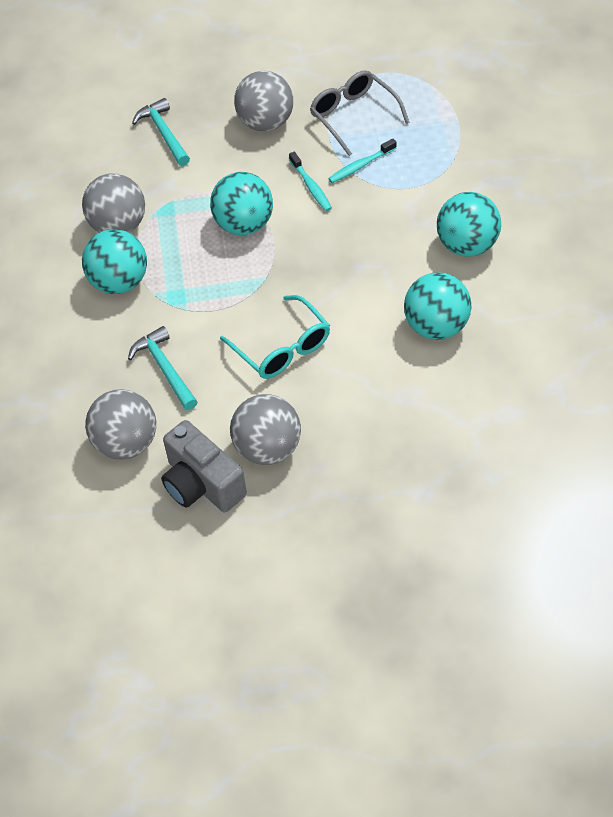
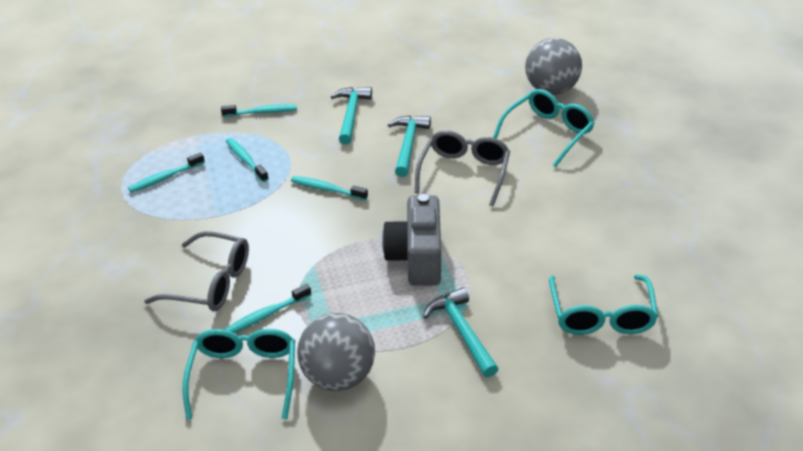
grey ball: [82,173,145,233] [85,389,156,460] [230,394,301,465] [234,71,293,131] = 4 -> [297,313,375,391] [525,38,582,95] = 2
grey glasses: [310,70,409,156] = 1 -> [144,231,249,311] [415,130,510,206] = 2
turquoise ball: [82,229,147,294] [210,172,273,235] [404,272,471,340] [437,192,501,257] = 4 -> none = 0
turquoise glasses: [220,295,330,379] = 1 -> [183,329,295,420] [493,89,595,167] [549,275,658,335] = 3
turquoise hammer: [128,326,198,410] [132,98,190,166] = 2 -> [331,87,372,145] [388,115,431,177] [423,287,498,377] = 3
turquoise toothbrush: [289,152,332,211] [328,139,397,183] = 2 -> [128,152,205,193] [221,104,297,117] [225,284,311,333] [226,138,269,182] [291,176,368,200] = 5

